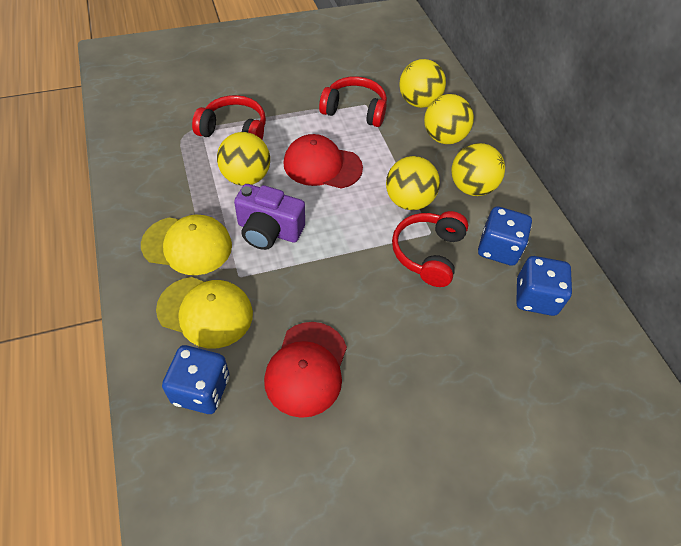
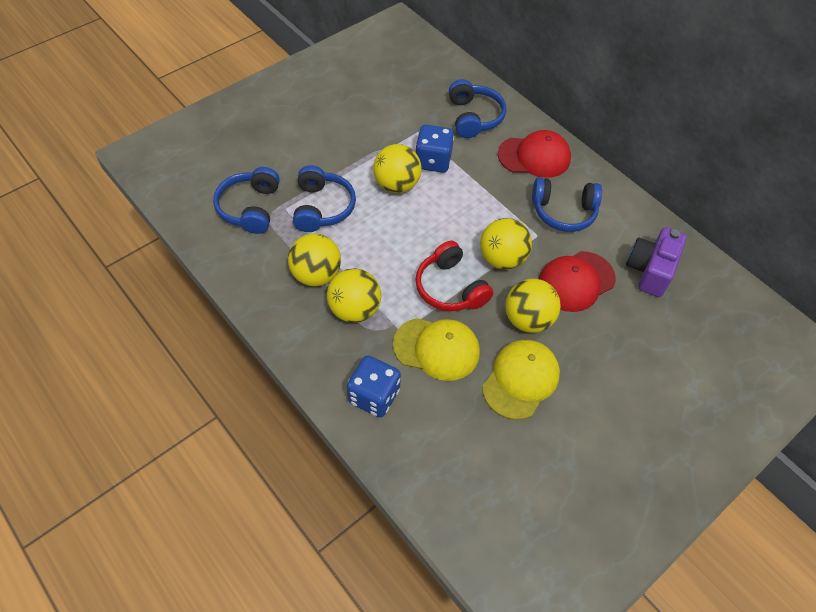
blue dice: [162,345,229,414] [478,206,532,266] [516,256,572,316] = 3 -> [347,355,401,418] [415,125,454,173] = 2
blue headphones: none = 0 -> [213,167,280,234] [293,165,356,232] [449,79,506,138] [532,177,602,232] = 4
red headphones: [192,95,266,140] [319,76,387,127] [392,211,468,287] = 3 -> [415,241,493,311] = 1

